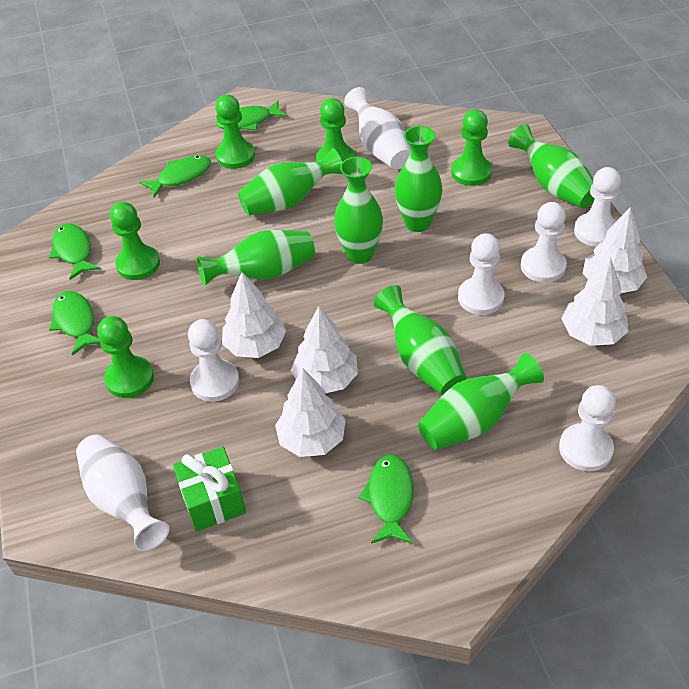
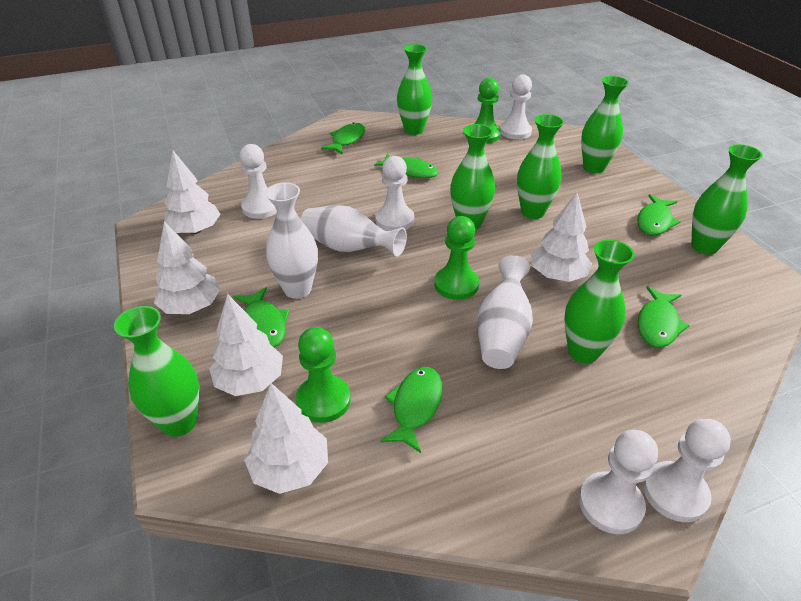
green fish: [49,223,101,280] [49,291,100,355] [139,155,211,197] [217,101,287,130] [359,454,414,544] = 5 -> [234,287,289,347] [321,122,365,154] [374,154,438,178] [380,367,443,453] [637,194,680,235] [638,286,690,348] = 6
green gift: [173,447,246,532] = 1 -> none = 0
green pawn: [97,316,154,398] [110,202,160,280] [215,95,255,169] [316,98,355,162] [451,109,492,186] = 5 -> [296,327,351,423] [434,216,479,300] [474,78,501,143] = 3
white vase: [76,434,169,551] [344,87,411,169] = 2 -> [265,182,318,299] [301,205,407,257] [477,255,533,369] = 3

